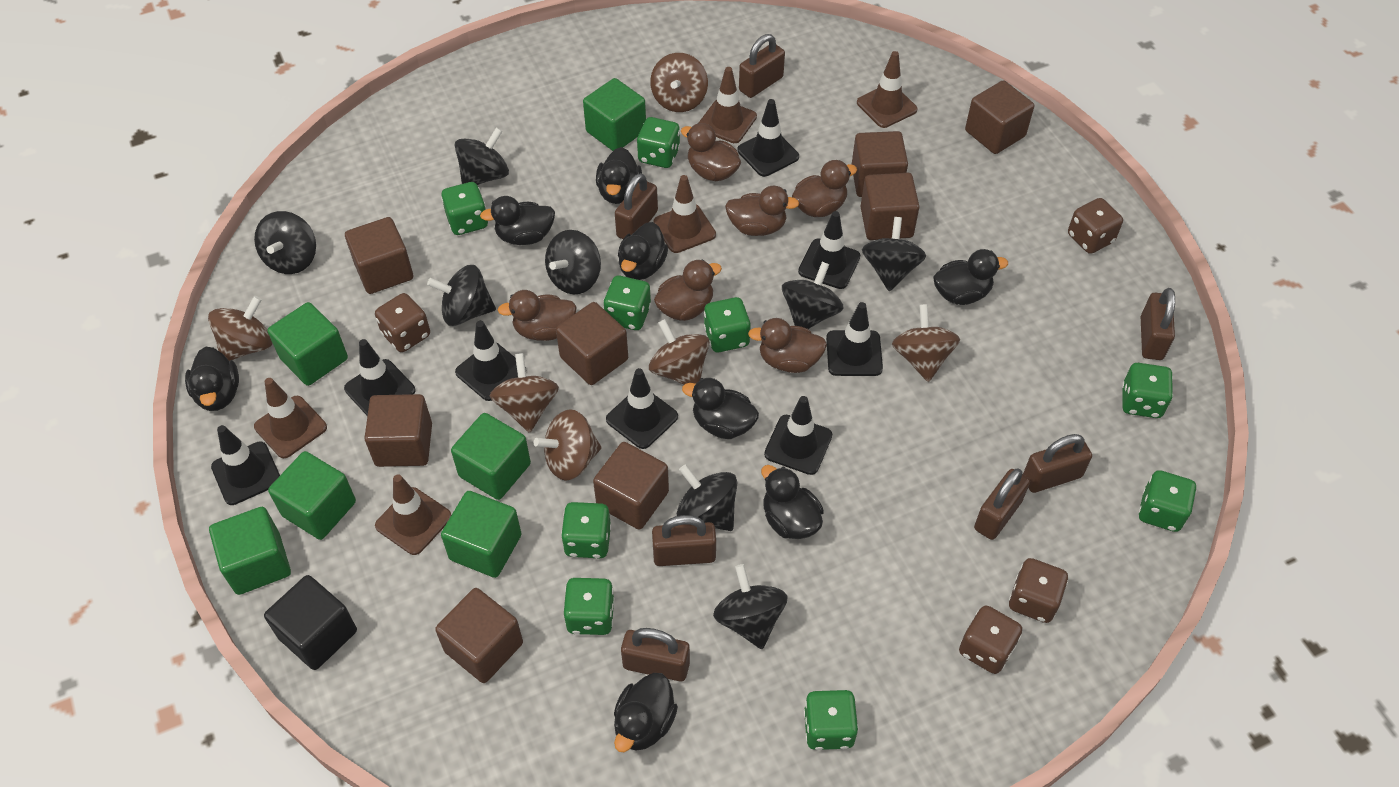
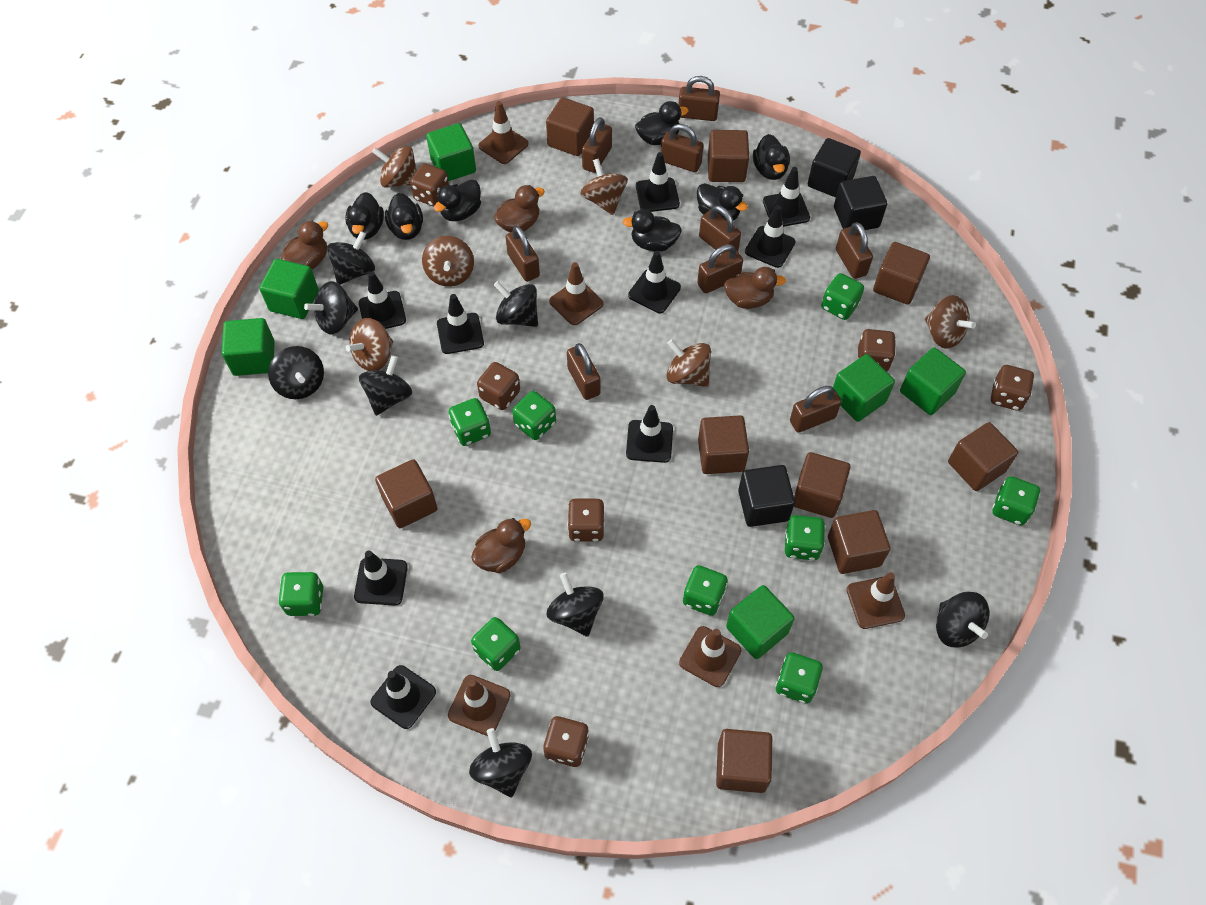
black cube: [264,575,357,670] = 1 -> [738,465,795,527] [808,138,861,197] [834,176,887,230] = 3
black duck: [185,347,239,411] [480,196,555,245] [596,147,642,204] [614,673,678,752] [618,222,668,280] [682,378,759,439] [761,465,824,539] [933,249,1008,305] = 8 -> [345,192,384,240] [385,193,423,240] [434,179,481,221] [623,209,682,252] [635,101,688,145] [697,183,748,221] [753,134,790,180] = 7
black traffic cone: [211,425,280,505] [344,339,415,416] [455,321,526,401] [606,368,678,449] [737,99,799,177] [764,396,832,475] [798,211,860,289] [826,302,883,376] = 8 -> [354,550,408,606] [359,271,406,329] [370,665,436,729] [437,294,484,354] [626,405,673,463] [628,251,681,313] [636,152,680,212] [745,205,795,268] [763,167,810,227] = 9
brown cube: [345,217,413,294] [364,394,432,467] [435,588,523,683] [556,302,628,385] [593,442,669,530] [852,131,908,197] [860,173,920,240] [965,80,1034,154] = 8 -> [375,459,438,528] [546,97,594,156] [698,415,749,474] [708,130,749,182] [716,729,772,793] [794,452,851,518] [828,510,891,574] [873,242,930,305] [948,422,1018,491] = 9
brown dice: [375,293,430,352] [959,605,1022,674] [1009,558,1068,623] [1068,198,1123,254] = 4 -> [410,163,449,207] [477,362,520,410] [543,716,589,767] [567,499,605,542] [858,329,896,372] [991,365,1034,411] = 6
brown duck: [498,290,577,341] [654,260,722,321] [681,123,741,181] [725,186,799,236] [748,318,827,373] [792,160,857,217] = 6 -> [281,221,328,269] [471,518,531,573] [494,185,545,232] [724,267,786,309] = 4
brown padlock: [615,173,658,239] [621,628,690,681] [652,515,716,566] [739,34,785,98] [974,469,1030,540] [1023,434,1092,493] [1141,288,1175,360] = 7 -> [506,226,540,282] [567,343,600,400] [582,117,612,173] [661,124,704,172] [678,76,720,121] [697,244,743,293] [699,205,741,255] [790,386,842,433] [836,222,873,279] = 9

